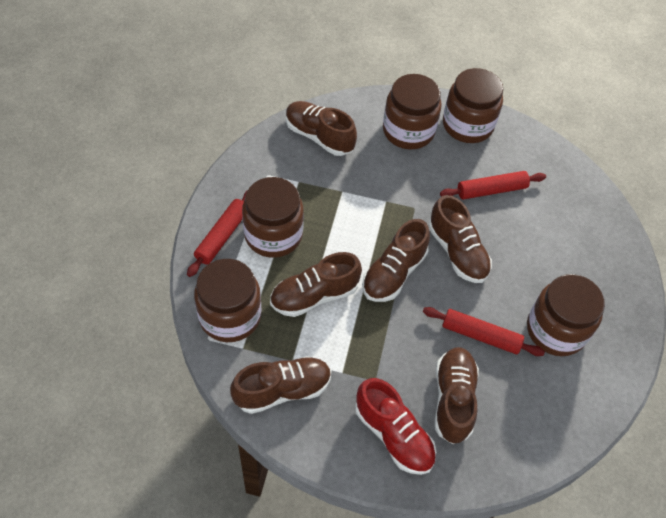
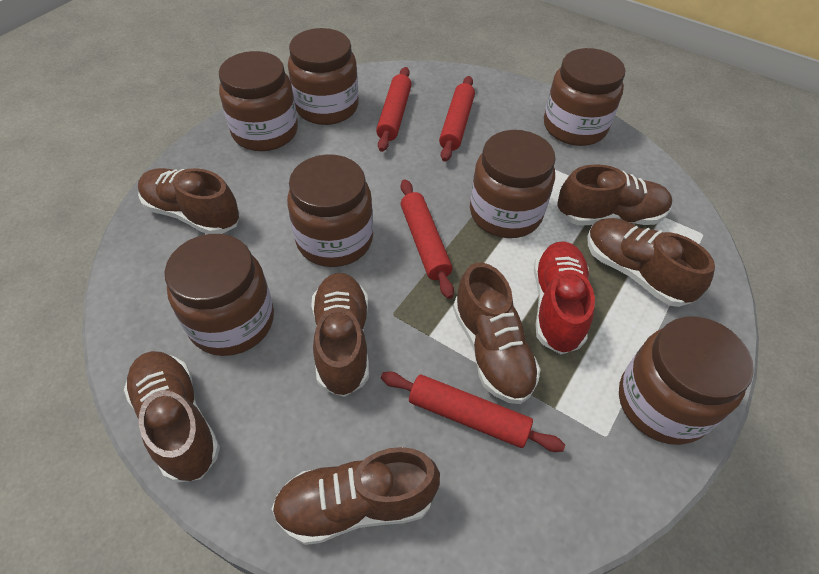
brown jar: [194,259,261,342] [242,177,304,258] [383,74,442,149] [443,68,503,143] [527,274,605,356] = 5 -> [164,234,274,356] [219,51,298,151] [287,154,373,267] [288,28,359,125] [470,130,556,238] [544,48,625,146] [619,317,754,445] = 7
brown shoe: [230,356,331,414] [270,252,362,317] [286,101,357,156] [362,219,430,302] [429,195,492,283] [435,347,479,444] = 6 -> [124,351,220,483] [138,168,240,234] [272,447,440,545] [311,273,369,397] [453,262,540,404] [557,164,672,225] [587,218,715,307] = 7
red rolling pin: [187,190,248,277] [423,307,545,356] [440,171,546,199] = 3 -> [376,67,412,152] [381,372,565,452] [401,179,454,299] [439,76,475,162] = 4

